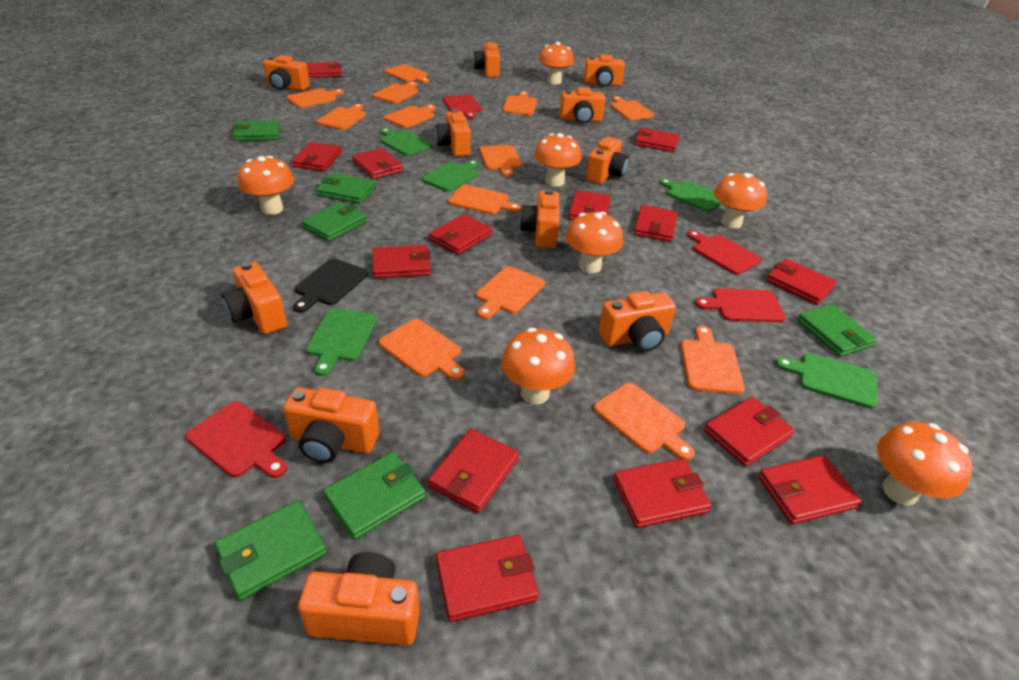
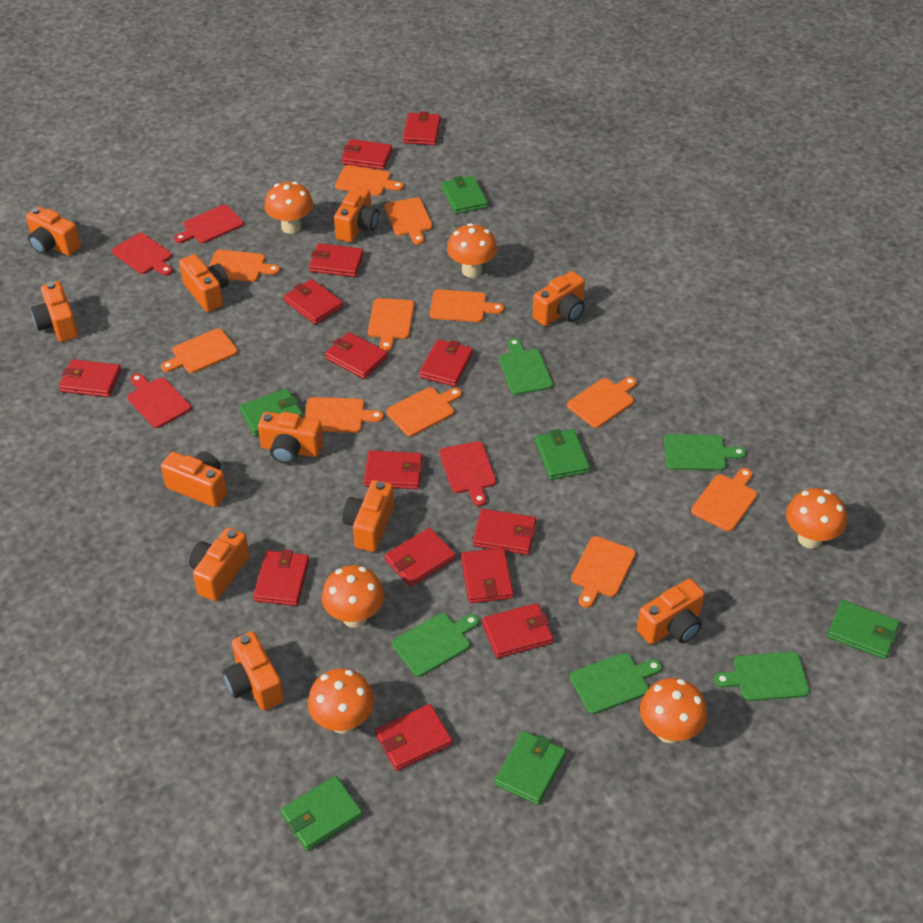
black cutting board: [293,258,368,313] = 1 -> none = 0
orange cutting board: [287,88,344,108] [317,104,366,130] [373,82,418,104] [379,319,465,380] [384,64,430,83] [384,105,436,128] [448,185,521,215] [476,266,545,319] [480,145,522,177] [502,91,537,115] [594,382,695,461] [610,96,654,120] [681,326,745,394] = 13 -> [161,328,238,373] [209,250,280,282] [305,397,384,433] [335,165,404,196] [368,298,414,352] [384,198,432,245] [386,387,462,436] [430,289,504,322] [567,377,637,428] [571,536,636,608] [691,468,757,531] = 11
orange mushroom: [238,156,294,215] [501,328,575,404] [534,133,582,186] [539,42,574,84] [566,212,623,273] [714,173,767,228] [877,422,972,505] = 7 -> [264,181,313,234] [308,669,374,734] [322,565,384,628] [447,223,497,278] [640,678,707,744] [786,488,847,549] = 6

